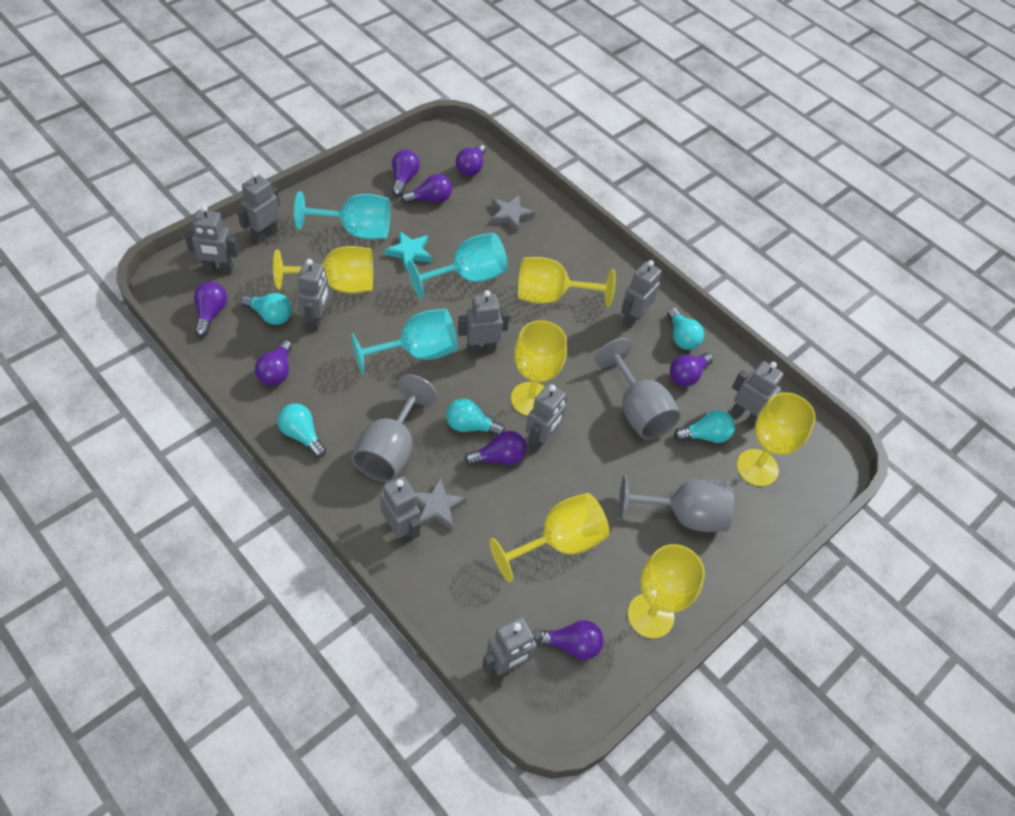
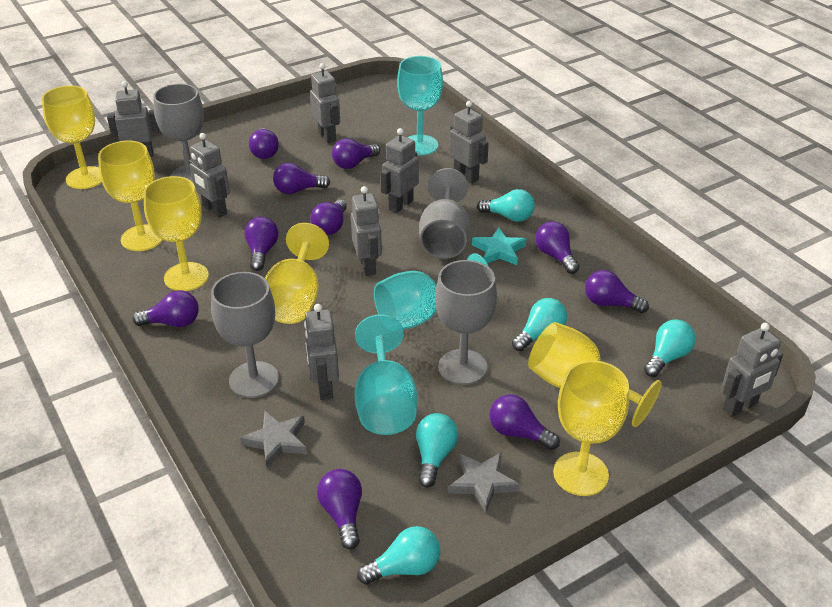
grey goblet: [352,374,437,482] [595,338,680,439] [619,475,734,532] = 3 -> [153,84,204,182] [211,272,279,398] [419,168,470,259] [435,260,497,385] = 4
grey robot: [184,206,239,273] [237,171,280,244] [297,259,330,331] [380,476,420,545] [458,290,510,354] [482,617,543,678] [525,384,567,451] [621,260,661,328] [732,361,784,426] = 9 -> [107,81,159,157] [189,133,230,218] [304,304,339,400] [310,63,340,143] [351,186,382,276] [380,128,419,213] [449,101,489,183] [722,323,783,417] = 8
purple light bulb: [194,282,227,337] [255,340,292,386] [392,150,420,196] [401,174,452,204] [456,144,485,176] [464,431,526,466] [541,620,603,660] [670,353,713,386] = 8 -> [132,290,199,327] [244,217,279,271] [249,128,279,159] [273,163,330,194] [310,200,347,235] [317,469,362,549] [332,138,380,169] [489,394,560,450] [535,221,579,274] [585,270,649,313] = 10

